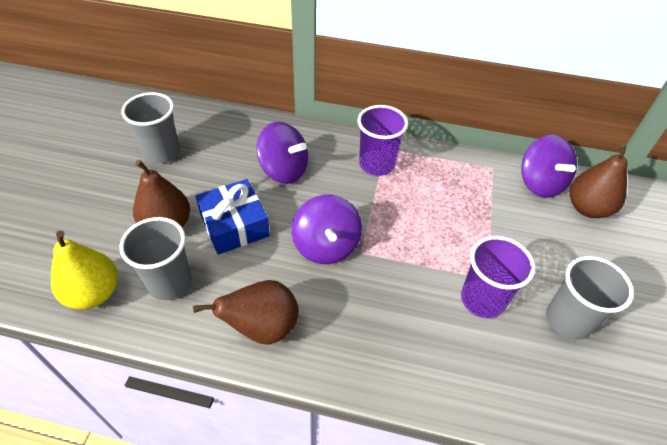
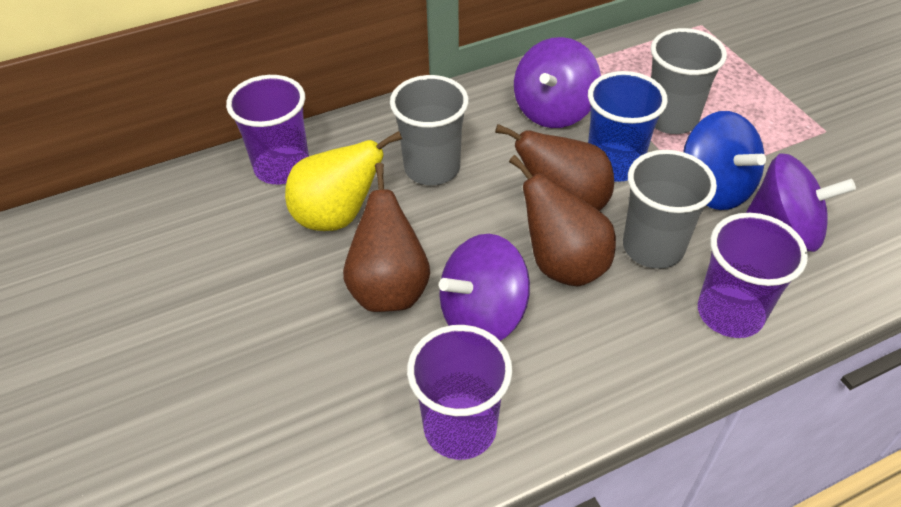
blue cup: none = 0 -> [588,71,668,182] = 1
blue gift: [196,179,270,255] = 1 -> none = 0
blue spinning top: none = 0 -> [683,111,766,210] = 1
purple cup: [357,105,408,176] [461,236,535,319] = 2 -> [226,75,309,184] [407,325,513,460] [698,213,808,338] = 3

